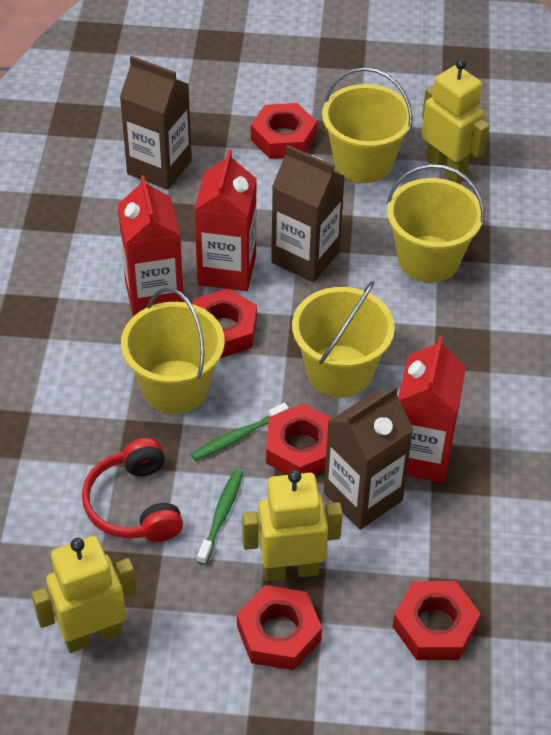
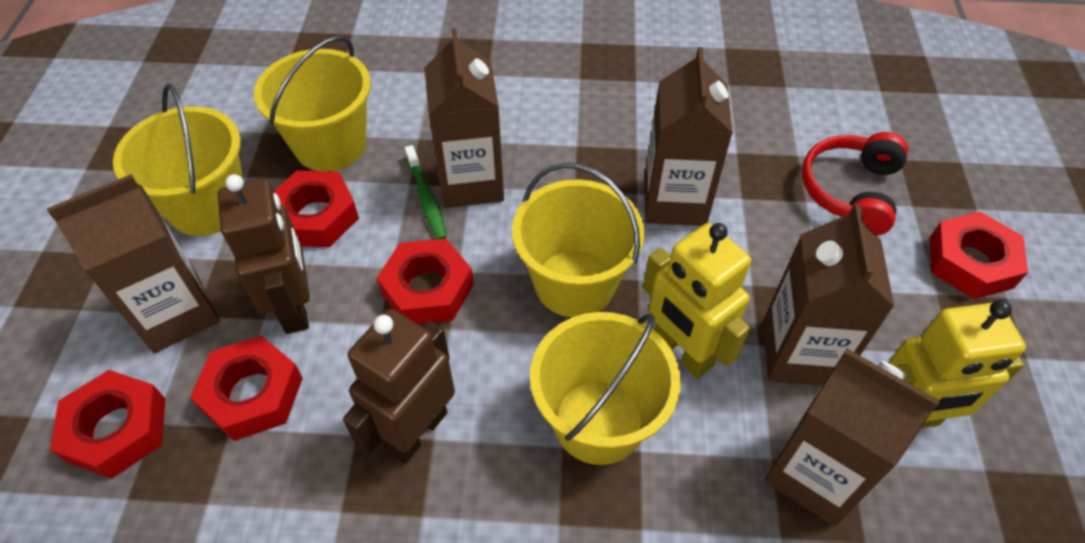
brown carton: [120,56,192,190] [271,145,345,282] [324,386,413,530] = 3 -> [47,174,220,353] [424,28,504,208] [644,47,733,226] [763,204,894,385] [765,349,940,527] = 5
brown robot: none = 0 -> [218,174,310,334] [343,309,455,464] = 2
green toothbrush: [191,402,289,461] [197,469,243,565] = 2 -> [405,145,447,239] = 1
red carton: [118,175,184,316] [194,150,257,291] [398,336,466,483] = 3 -> none = 0
yellow robot: [31,536,137,653] [242,470,343,581] [421,59,489,183] = 3 -> [643,223,751,378] [888,300,1026,428] = 2

